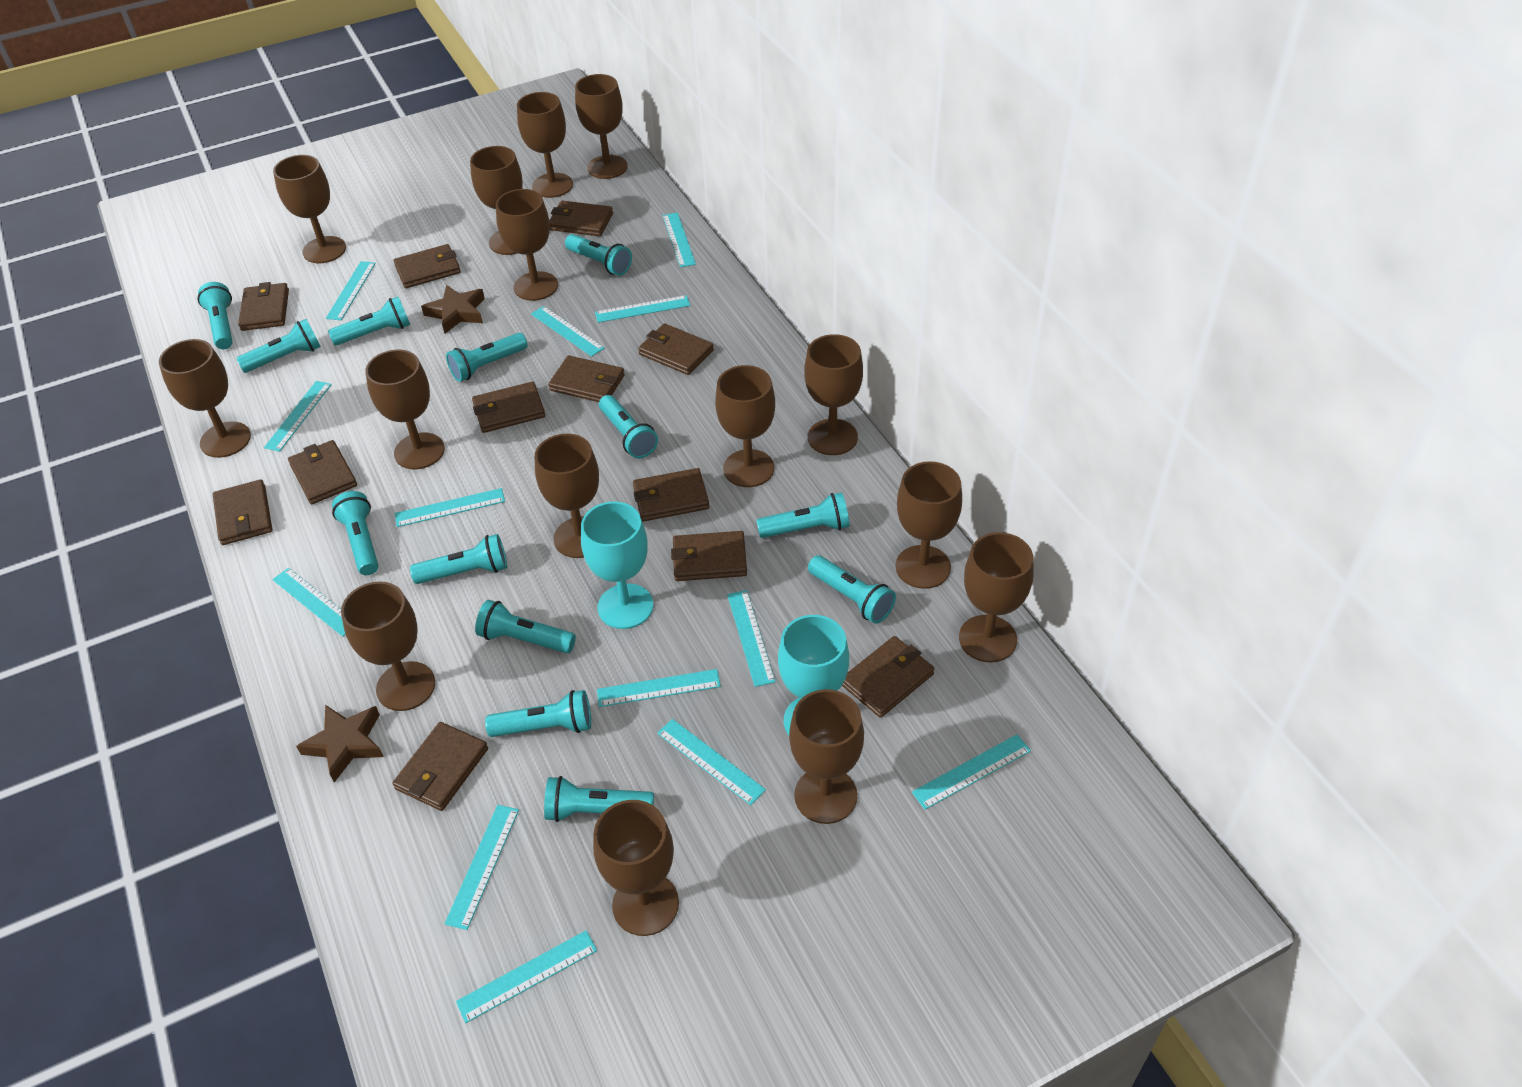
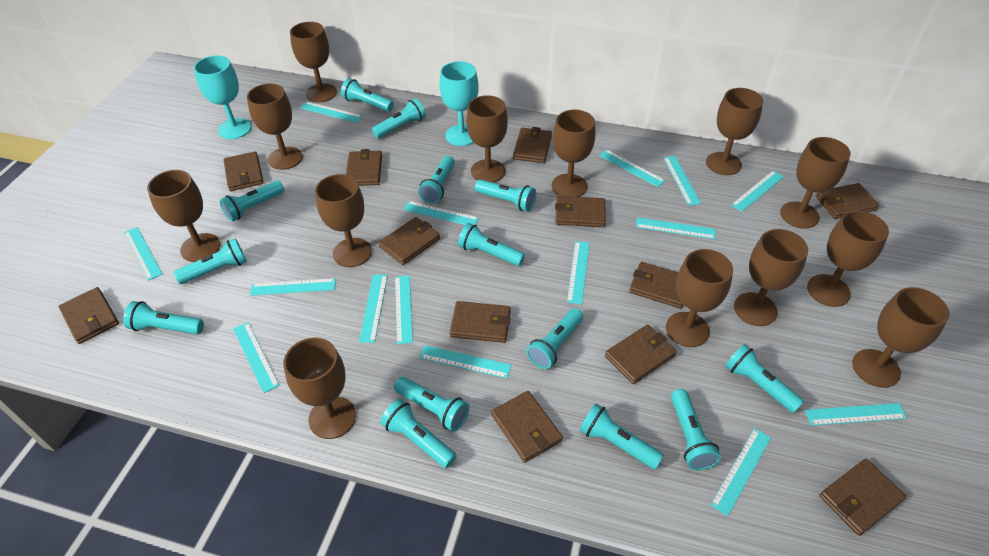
brown goblet: [159,339,251,458] [273,155,346,263] [341,581,435,711] [365,350,445,469] [470,146,523,255] [496,189,558,301] [517,92,573,198] [535,434,599,558] [575,74,628,179] [593,800,679,936] [715,365,775,487] [789,689,864,824] [804,334,863,455] [896,461,962,589] [959,532,1034,662] = 15 -> [147,170,220,262] [247,84,303,170] [283,338,356,439] [290,22,337,102] [315,174,372,267] [466,95,508,182] [551,110,596,197] [666,249,733,347] [706,88,763,175] [734,229,808,326] [780,137,851,228] [807,210,889,307] [852,287,949,388] = 13
brown star: [296,705,384,783] [421,285,485,334] = 2 -> none = 0
turquoise flashlight: [198,282,233,349] [236,319,321,373] [328,297,410,346] [332,491,378,575] [410,534,507,584] [446,333,528,382] [475,600,576,653] [485,690,591,737] [544,776,654,822] [565,234,632,276] [599,395,658,458] [756,492,850,538] [808,555,896,624] = 13 -> [123,301,204,334] [174,238,247,284] [219,181,284,222] [341,78,394,112] [372,98,426,138] [380,399,457,468] [394,377,470,432] [418,156,455,204] [458,223,525,266] [475,179,536,212] [526,308,583,369] [580,403,664,469] [671,389,721,470] [725,344,804,413] = 14
turquoise ruler: [264,381,332,452] [272,568,346,637] [326,261,376,320] [395,488,505,527] [444,805,519,930] [456,930,597,1023] [531,306,604,357] [595,295,690,323] [597,669,721,707] [657,719,766,805] [663,213,696,267] [727,590,776,687] [912,735,1031,810] = 13 -> [124,227,162,281] [233,322,279,393] [250,278,336,296] [300,102,363,123] [359,274,388,343] [395,275,413,344] [403,201,479,225] [419,345,511,378] [567,241,590,305] [599,149,665,187] [636,217,716,239] [663,156,701,206] [711,428,771,516] [731,171,784,212] [805,403,907,426] = 15

